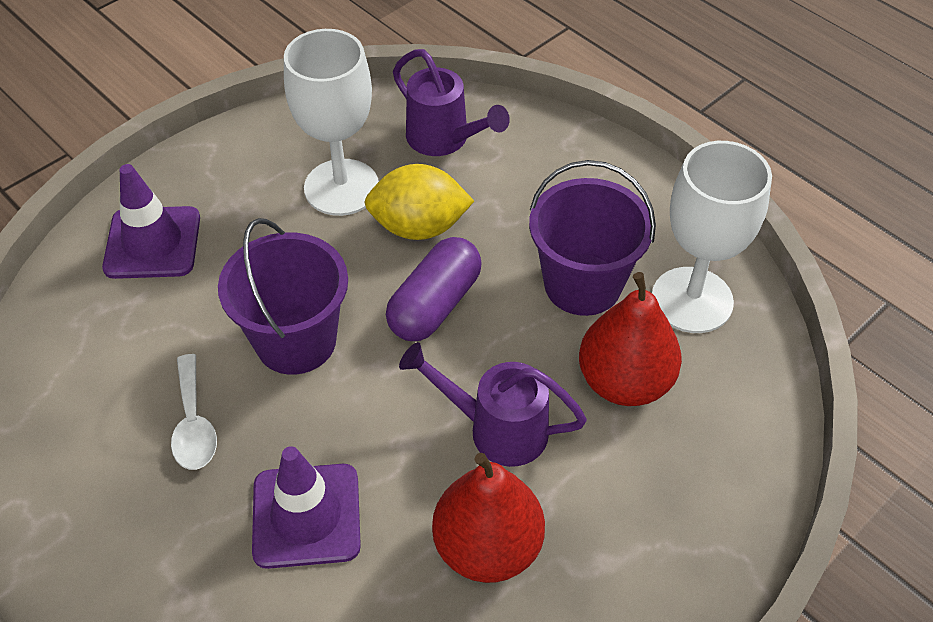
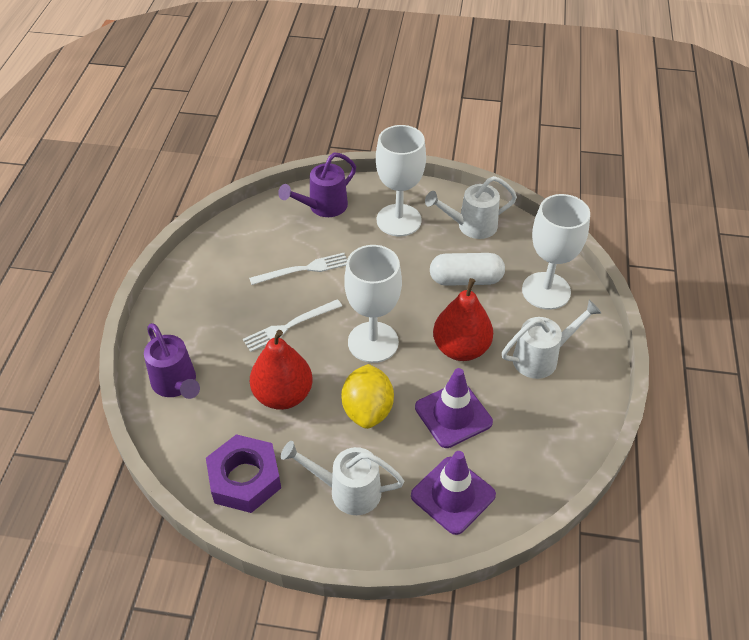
purple bucket: [218,218,348,375] [529,160,656,316] = 2 -> none = 0
purple capsule: [386,237,482,341] = 1 -> none = 0
purple nut: none = 0 -> [206,434,281,513] = 1
white capsule: none = 0 -> [430,253,505,286] = 1
white fork: none = 0 -> [243,299,342,352] [249,253,347,285] = 2
white goblet: [284,29,379,216] [652,141,772,333] = 2 -> [344,245,402,363] [376,125,426,236] [522,194,590,310] = 3
white spoon: [171,354,217,470] = 1 -> none = 0
white watering can: none = 0 -> [281,441,404,515] [425,176,517,239] [502,300,601,379] = 3

